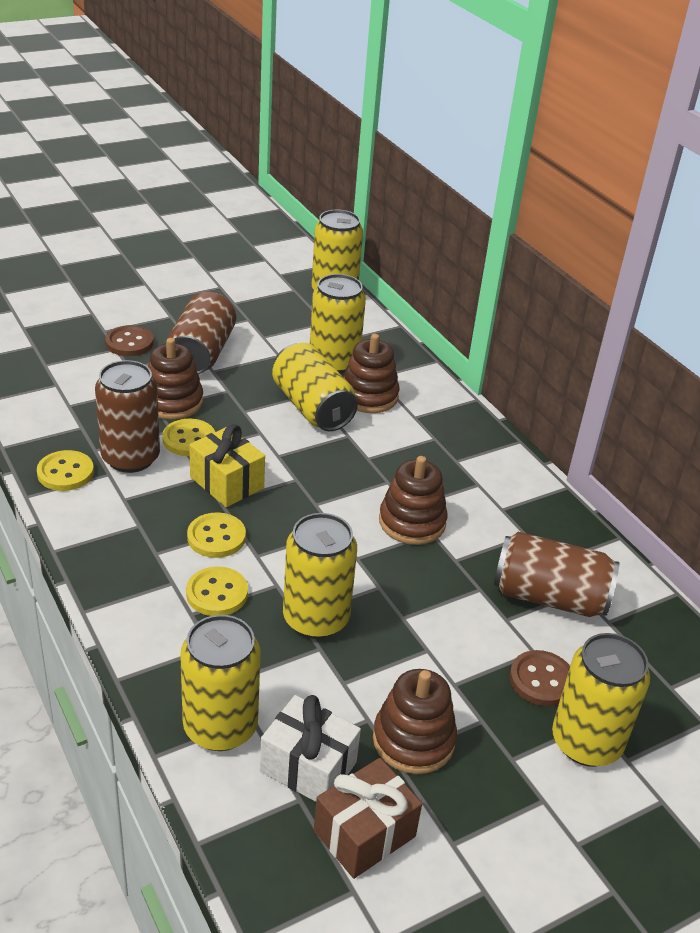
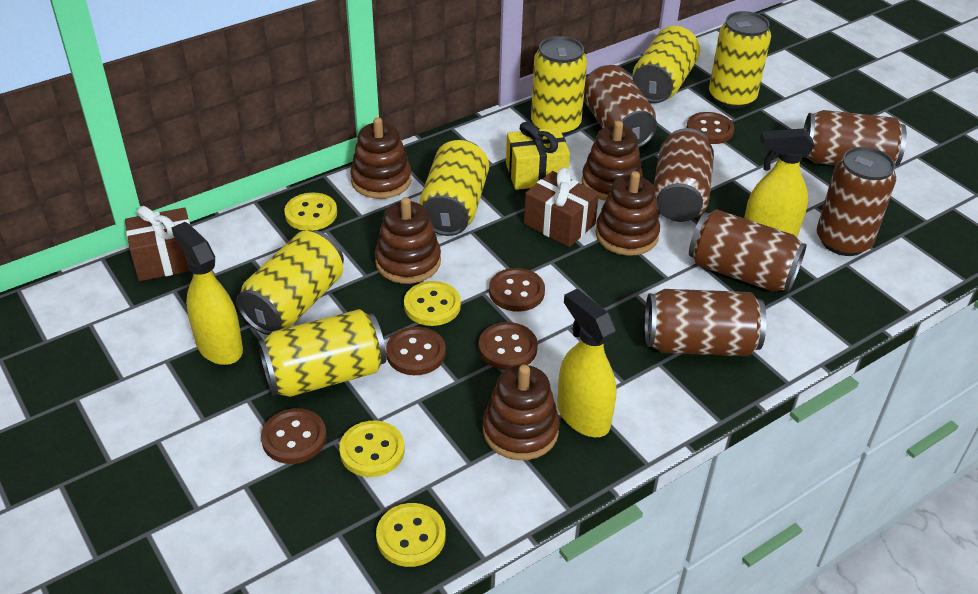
brown button: [105,325,154,356] [509,650,570,706] = 2 -> [261,408,327,464] [386,327,446,375] [479,322,538,370] [489,268,545,312] [686,112,734,144] = 5
brown can: [95,360,160,473] [167,292,236,375] [494,532,619,617] = 3 -> [584,65,657,148] [645,289,766,356] [654,128,714,222] [689,209,807,292] [802,110,907,166] [817,147,896,256] = 6
brown gift: [314,758,422,879] = 1 -> [125,206,190,281] [524,168,599,247] = 2
brown stacking toy: [148,338,203,420] [343,334,399,413] [373,669,457,774] [379,456,448,545] = 4 -> [350,117,411,199] [375,197,441,284] [483,365,560,460] [582,121,643,201] [595,171,660,256] = 5
white gift: [260,695,361,802] = 1 -> none = 0
yellow spray bottle: none = 0 -> [171,222,243,365] [557,289,617,437] [744,128,815,237] = 3

